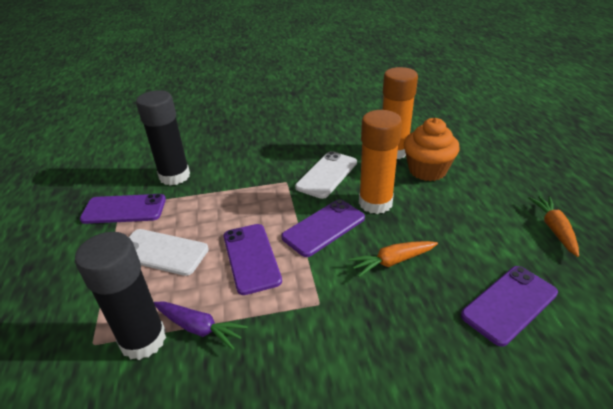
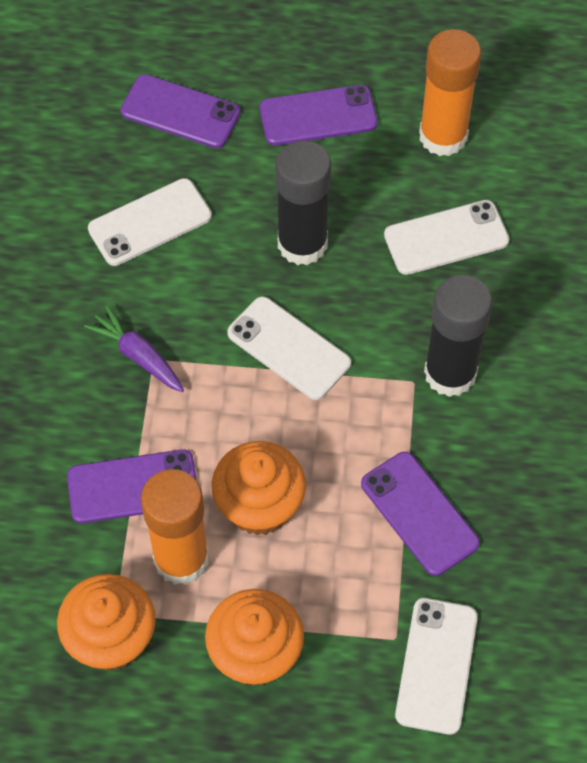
orange carrot: [348,241,438,277] [528,196,579,257] = 2 -> none = 0
orange cupcake: [404,118,460,181] = 1 -> [57,574,156,671] [205,589,304,686] [211,441,306,535] = 3
white phone: [129,229,209,276] [295,151,357,199] = 2 -> [88,178,212,266] [227,296,351,400] [384,200,509,275] [395,598,478,735] = 4

